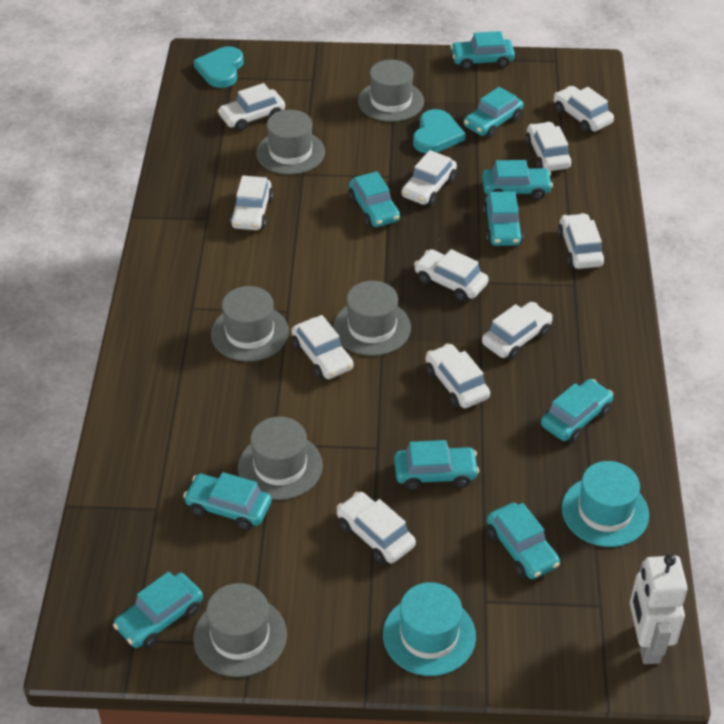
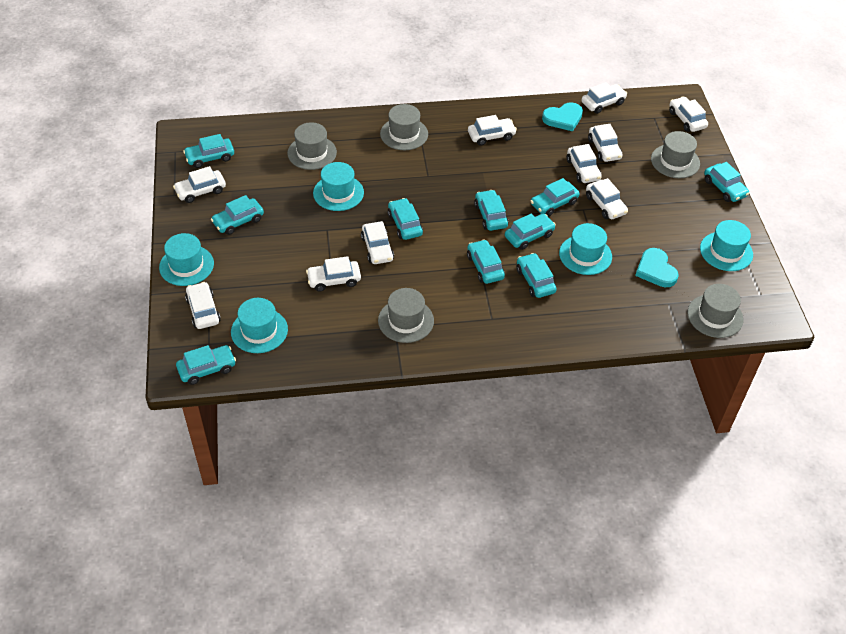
grey hat: [194,583,287,677] [211,286,289,361] [238,417,323,500] [256,110,325,175] [333,281,411,356] [358,60,424,122] = 6 -> [287,122,337,170] [378,288,434,343] [380,104,428,150] [651,131,700,178] [688,284,743,338] = 5
turquoise hat: [383,582,476,676] [562,461,649,547] = 2 -> [159,233,214,286] [231,298,288,353] [313,162,364,211] [559,223,612,275] [700,220,753,271] = 5
white car: [218,83,285,131] [230,176,273,230] [291,315,353,379] [336,492,416,564] [402,150,457,205] [414,249,488,301] [425,343,490,408] [482,302,553,360] [525,122,572,171] [554,86,614,133] [558,213,605,269] = 11 -> [173,166,226,203] [185,282,221,329] [306,256,361,292] [361,221,394,264] [468,115,517,146] [567,144,602,183] [582,82,627,114] [586,178,628,219] [588,124,622,162] [669,97,708,132] = 10
white robot: [630,554,688,664] = 1 -> none = 0

